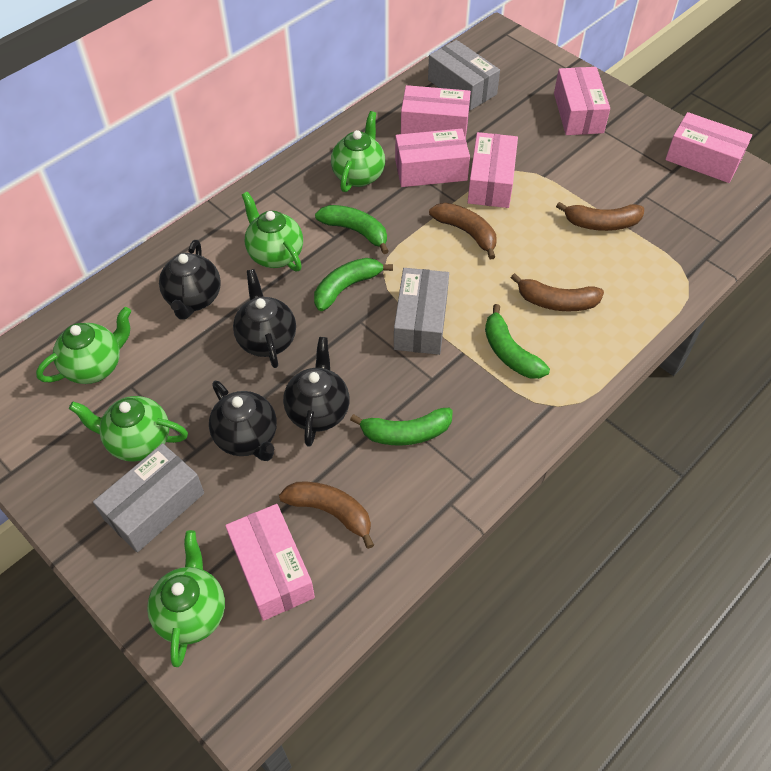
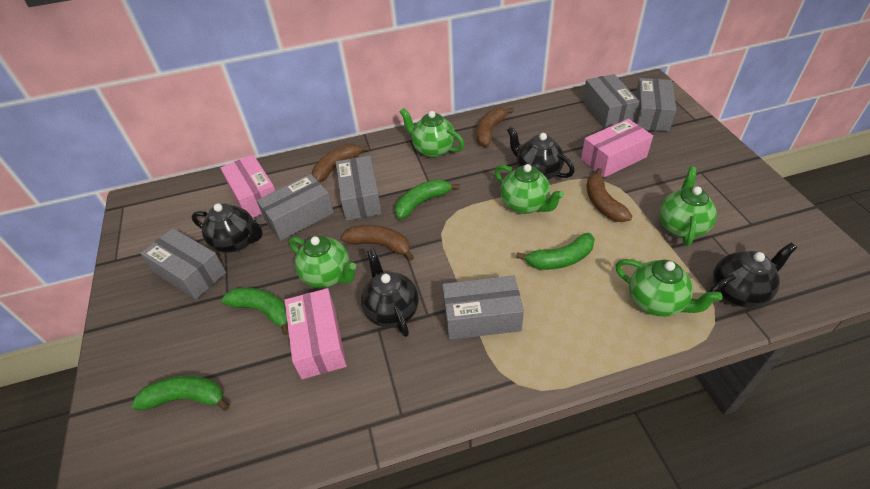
grey box: [93,443,204,552] [394,268,449,355] [428,40,500,110] = 3 -> [140,228,226,299] [257,174,334,241] [336,155,382,221] [442,276,524,340] [583,74,640,129] [635,78,676,132] = 6
pink box: [225,504,315,621] [395,129,470,187] [401,85,471,140] [468,132,518,208] [554,67,610,135] [665,112,752,183] = 6 -> [221,155,275,218] [284,288,347,379] [581,119,653,178] = 3

